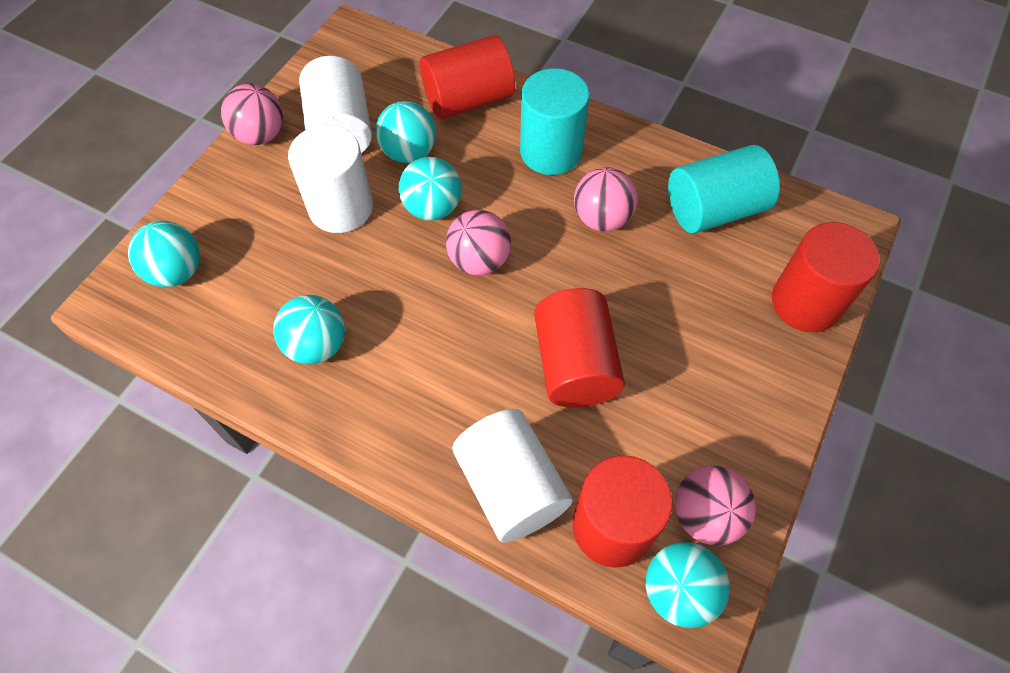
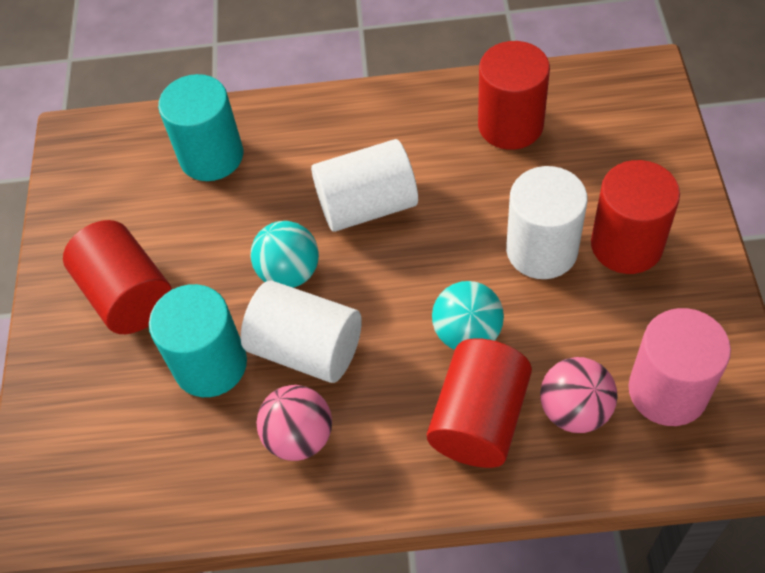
pink ball: [221,84,283,145] [446,210,511,276] [574,167,638,231] [675,466,756,546] = 4 -> [256,385,332,461] [540,357,618,433] = 2
pink cylinder: none = 0 -> [628,308,731,426] = 1
turquoise ball: [128,221,200,287] [273,295,345,364] [376,101,436,163] [399,157,462,221] [646,542,730,628] = 5 -> [251,221,319,288] [432,281,504,350] = 2

